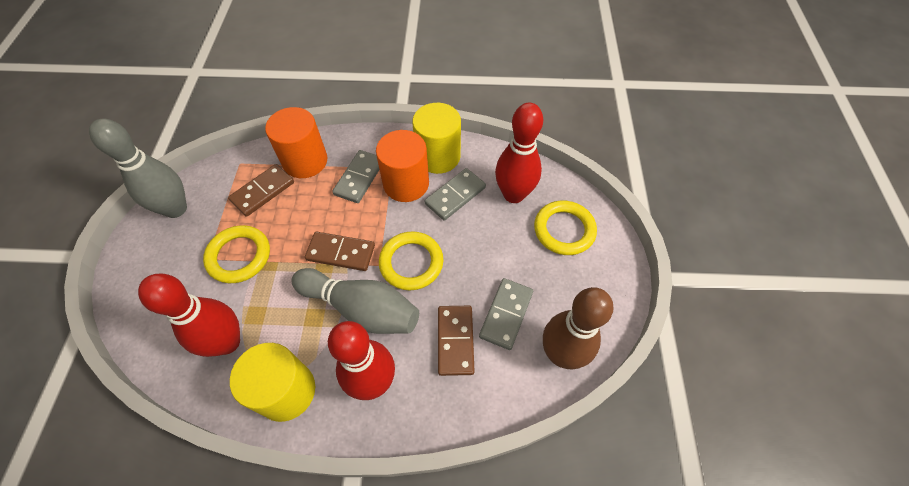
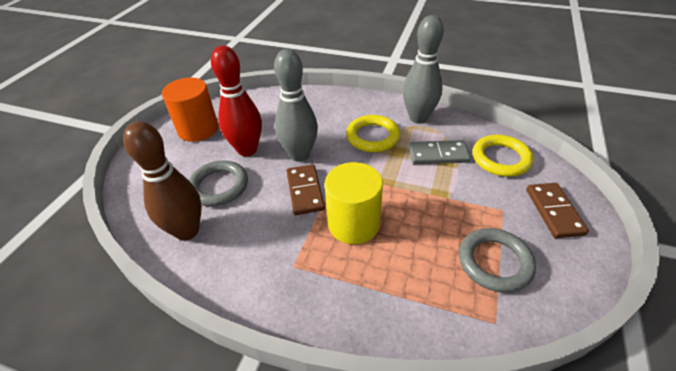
brown domino: [228,164,294,217] [305,232,375,271] [438,306,474,376] = 3 -> [286,164,325,215] [526,183,589,238] = 2
grey domino: [332,150,379,203] [425,168,486,221] [479,278,533,350] = 3 -> [409,140,470,164] = 1
grey ring: none = 0 -> [189,160,248,206] [459,228,536,293] = 2
orange cylinder: [265,107,327,178] [376,130,429,202] = 2 -> [162,78,218,142] = 1
red bowling pin: [138,274,240,357] [328,321,395,400] [495,103,543,203] = 3 -> [211,45,262,156] = 1
yellow cylinder: [230,343,315,422] [412,103,461,174] = 2 -> [325,162,383,244] = 1
yellow ring: [203,225,270,283] [379,231,444,291] [534,201,597,255] = 3 -> [346,115,400,152] [473,135,533,177] = 2

